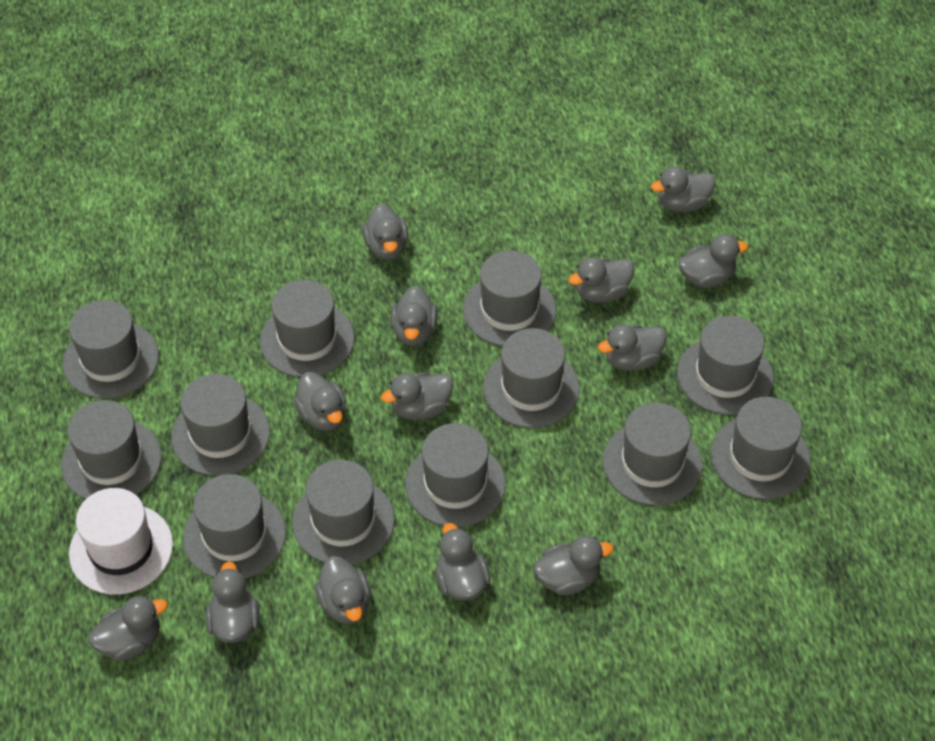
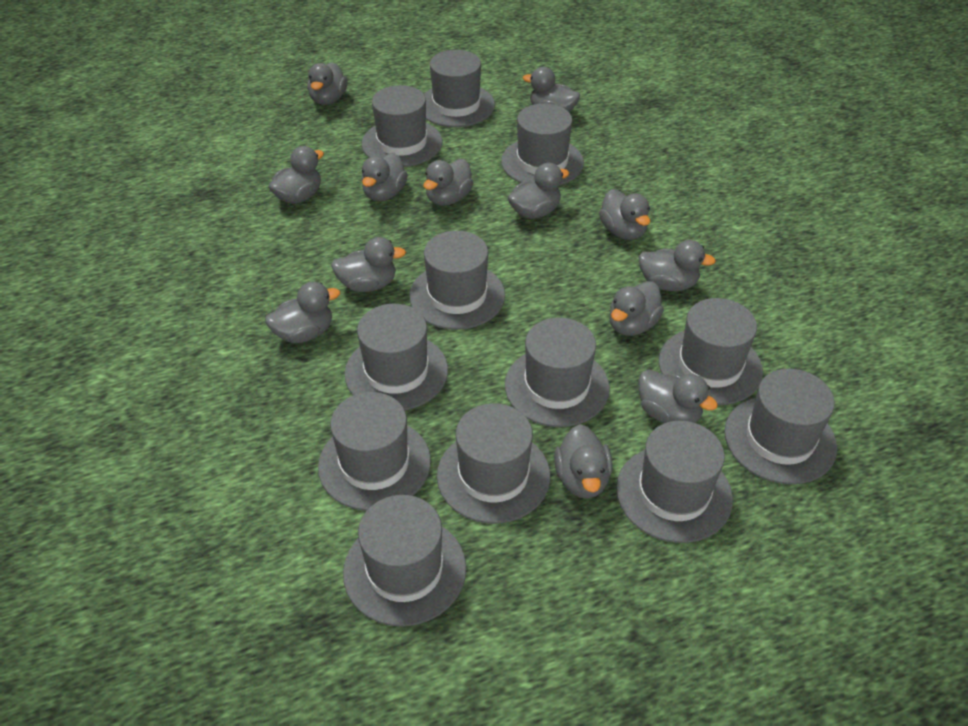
white hat: [69,488,173,595] = 1 -> none = 0

